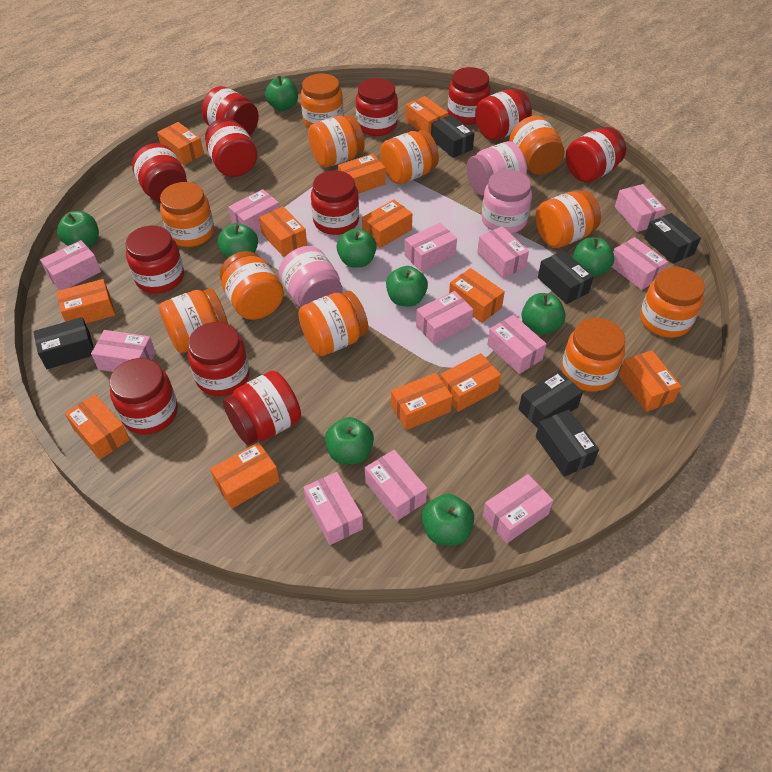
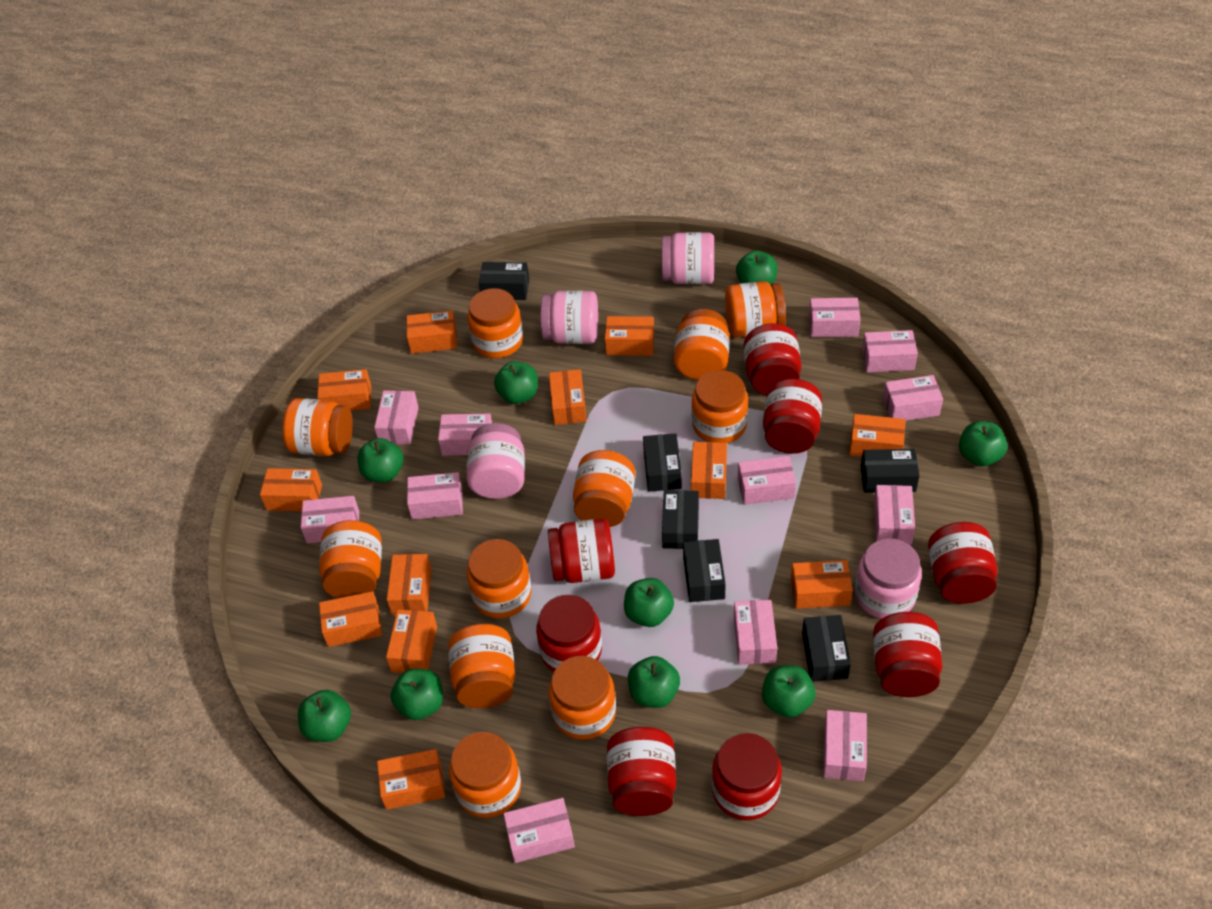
pink jar: [279,246,343,307] [467,141,527,196] [481,170,532,234] = 3 -> [466,423,525,499] [540,291,598,344] [662,232,714,284] [855,538,922,619] = 4
red jar: [109,358,178,435] [125,226,184,294] [132,143,187,203] [188,322,250,396] [202,86,259,136] [205,118,257,177] [223,371,301,445] [311,170,359,235] [356,78,398,136] [447,67,491,125] [475,89,532,141] [566,127,626,183] = 12 -> [536,595,602,672] [548,519,615,583] [607,727,676,816] [712,733,782,820] [744,323,801,395] [763,379,822,454] [873,612,942,697] [928,522,997,604] = 8

